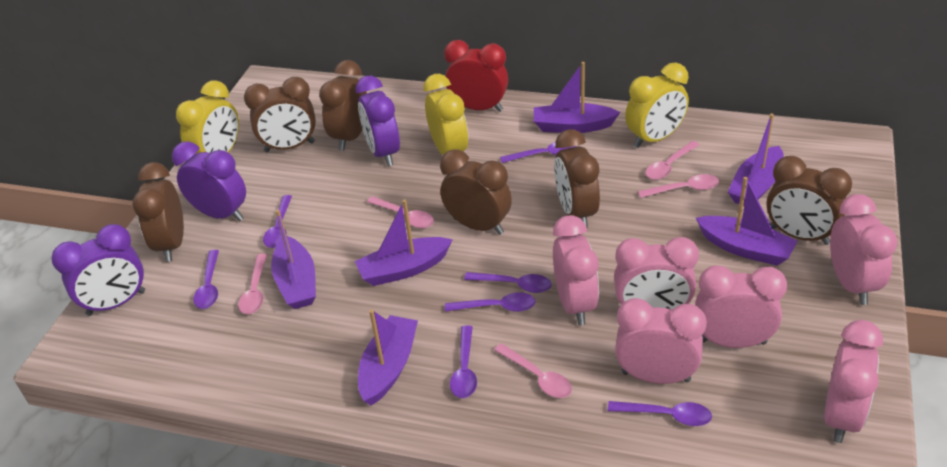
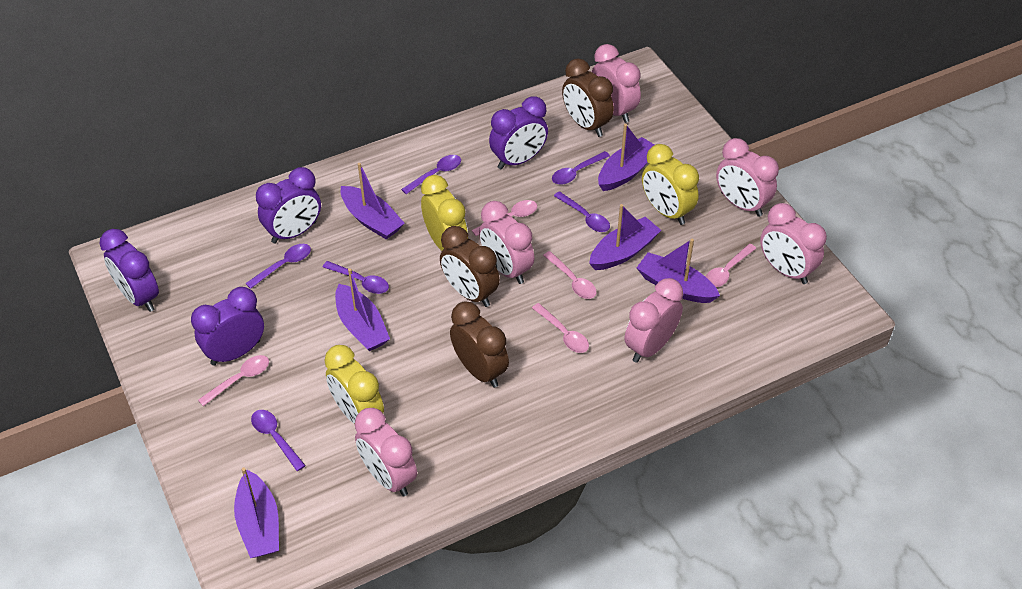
brown clock: [132,162,184,262] [244,77,316,152] [319,60,367,151] [440,149,512,235] [554,129,600,228] [766,156,852,245] = 6 -> [440,226,500,307] [450,302,509,388] [562,59,614,137] = 3
purple clock: [51,224,145,316] [172,141,246,222] [356,76,400,166] = 3 -> [99,229,159,312] [191,287,264,366] [256,167,321,244] [489,96,548,169] = 4
purple spoon: [193,250,219,309] [263,195,292,248] [445,292,536,312] [450,325,477,398] [464,272,552,293] [500,142,577,163] [608,401,712,426] = 7 -> [245,244,311,289] [251,410,306,471] [323,261,389,294] [401,155,461,194] [552,151,610,185] [554,191,610,232] = 6
red clock: [444,40,508,112] = 1 -> none = 0

